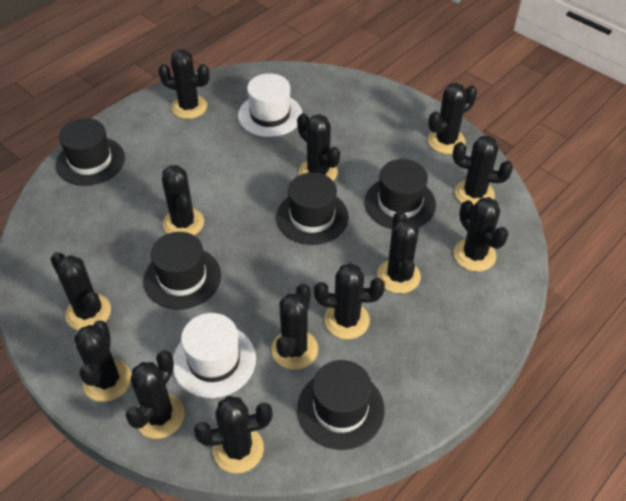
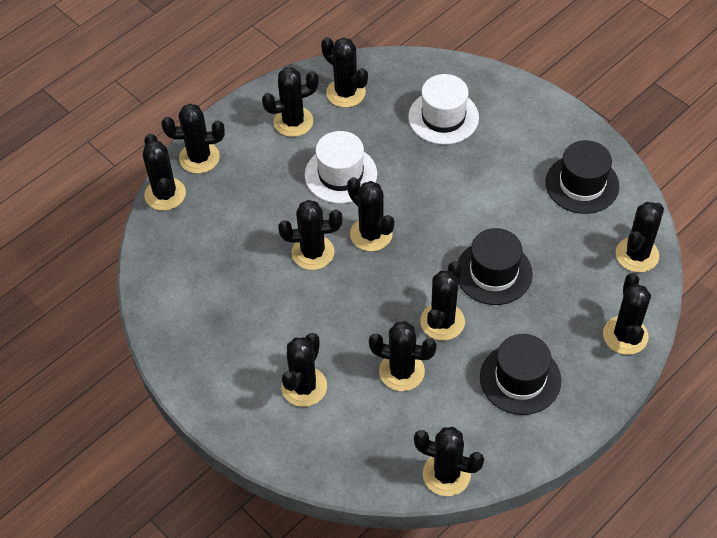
black cactus: [50,252,111,331] [74,320,131,402] [125,350,185,439] [158,49,210,119] [162,165,204,235] [194,396,273,473] [271,283,318,370] [297,113,340,181] [314,263,385,339] [377,211,421,294] [428,83,477,154] [453,136,513,205] [453,197,508,272] = 13 -> [143,134,186,211] [161,104,225,174] [262,67,319,137] [278,200,342,270] [281,333,327,407] [321,37,368,108] [347,177,394,251] [369,321,437,391] [414,427,484,496] [420,261,465,340] [603,273,651,355] [616,202,664,273] = 12
black hat: [56,118,125,186] [144,232,221,309] [276,172,349,245] [297,360,385,450] [365,159,436,229] = 5 -> [457,228,533,305] [480,334,561,415] [545,140,619,214] = 3

